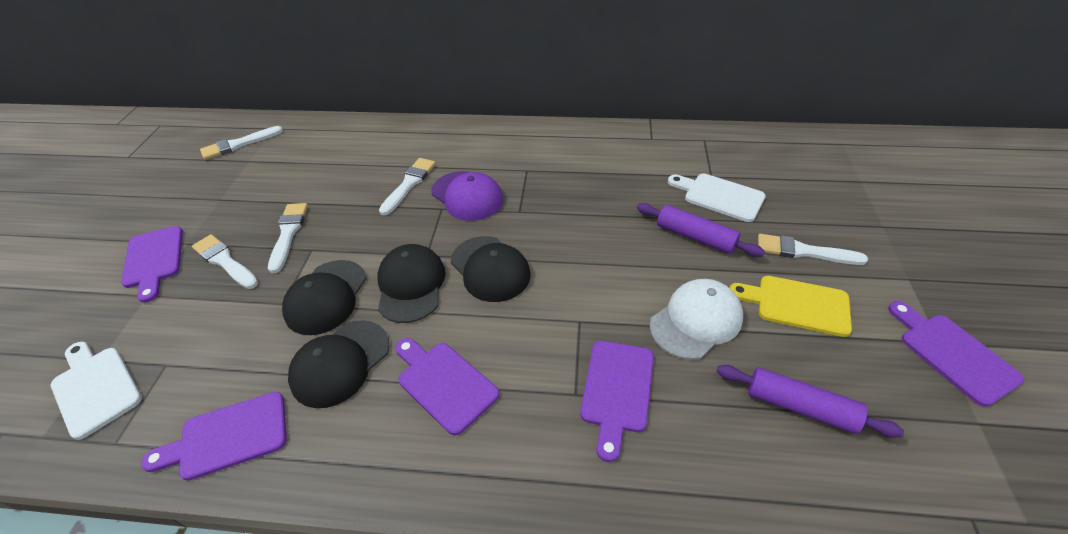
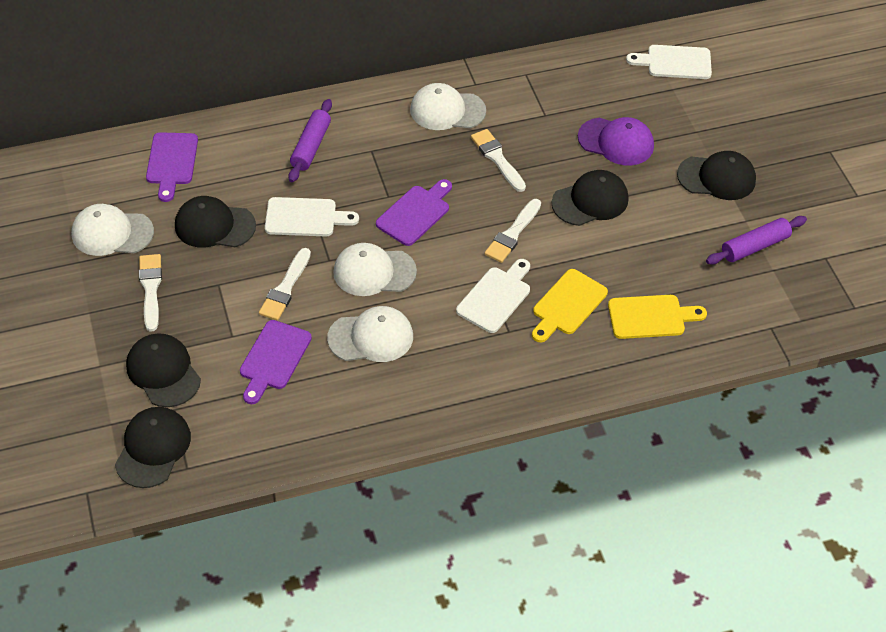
black cap: [282,260,367,335] [288,320,390,408] [377,244,446,323] [451,236,531,302] = 4 -> [115,407,191,488] [126,333,201,407] [175,196,256,248] [551,170,628,226] [677,151,756,200] = 5
purple cutting board: [121,226,183,303] [141,392,287,481] [395,338,499,436] [580,341,654,462] [888,301,1024,407] = 5 -> [146,132,198,202] [240,320,312,404] [376,179,452,246] = 3
white brush: [192,234,258,289] [200,126,283,160] [268,203,308,273] [379,158,436,215] [758,234,868,265] = 5 -> [139,254,162,332] [259,248,311,321] [471,129,526,192] [484,199,541,263] = 4
white cap: [650,279,743,360] = 1 -> [71,204,154,256] [327,306,413,362] [333,243,417,296] [410,83,486,130] = 4
white cutting board: [51,342,142,440] [668,174,766,222] = 2 -> [265,197,359,236] [456,259,530,333] [626,45,712,79] = 3
yellow cutting board: [729,276,852,337] = 1 -> [532,269,608,342] [608,295,707,339] = 2

